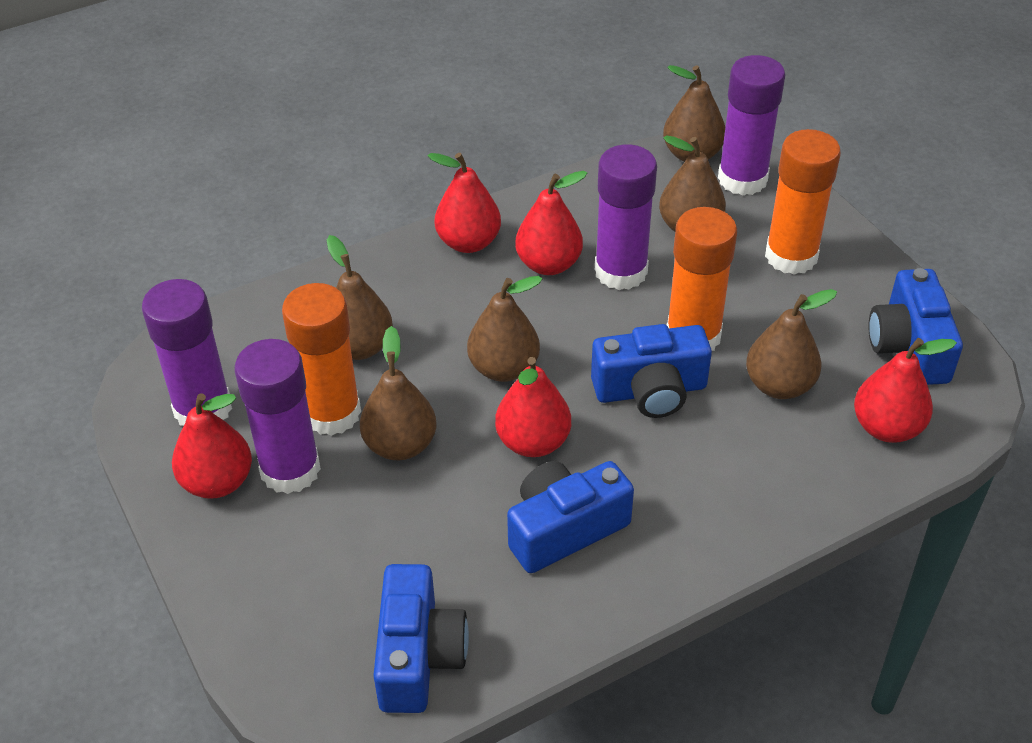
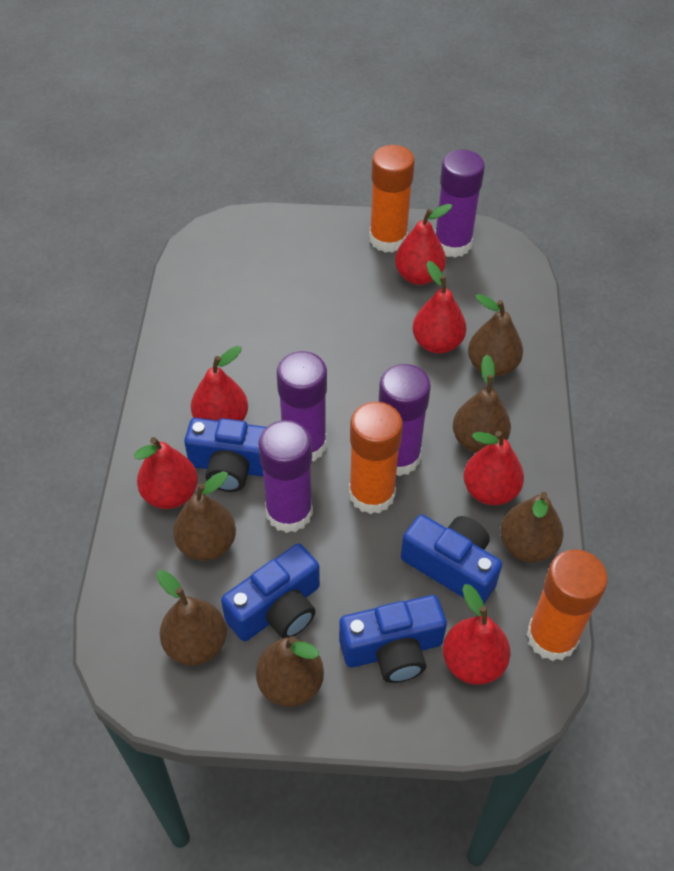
red pear: [172,393,252,499] [428,153,501,253] [495,357,571,457] [515,171,587,275] [854,338,957,443] = 5 -> [134,437,198,509] [191,346,248,421] [395,204,452,285] [413,261,466,354] [443,584,511,685] [463,431,524,505] = 6

